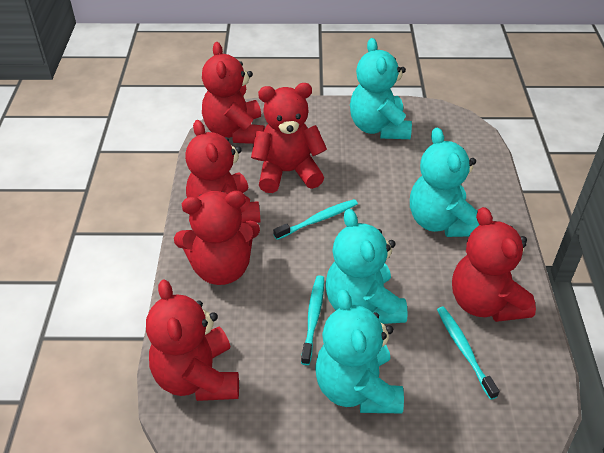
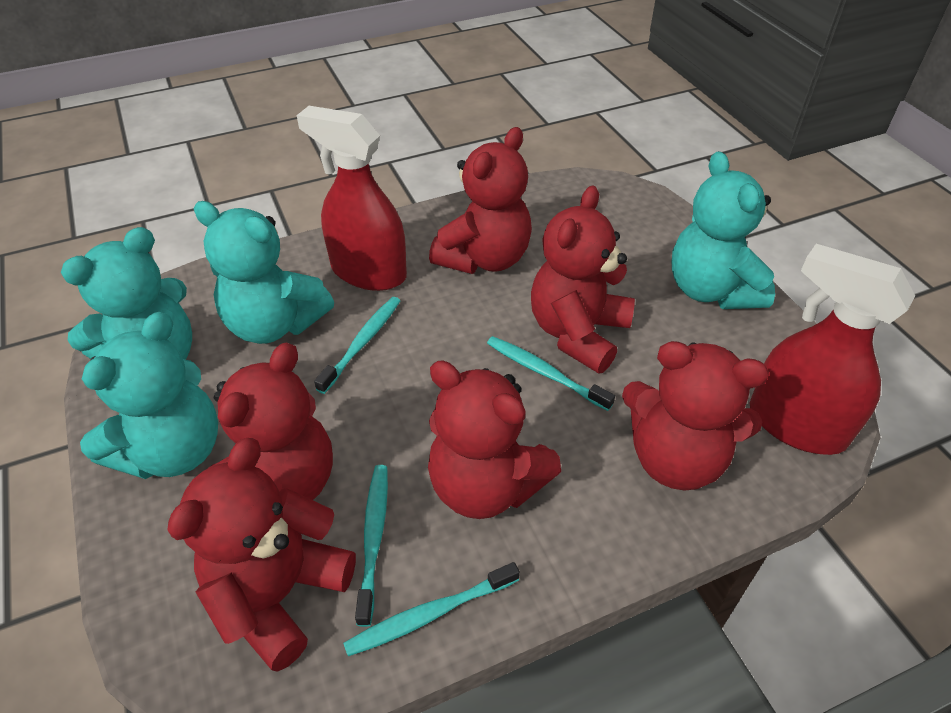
red spray bottle: none = 0 -> [297,106,407,291] [750,244,915,455] = 2
turquoise toothbrush: [273,199,358,240] [301,275,324,365] [437,307,500,400] = 3 -> [314,297,400,394] [343,562,520,656] [355,465,388,627] [487,336,615,411] = 4

